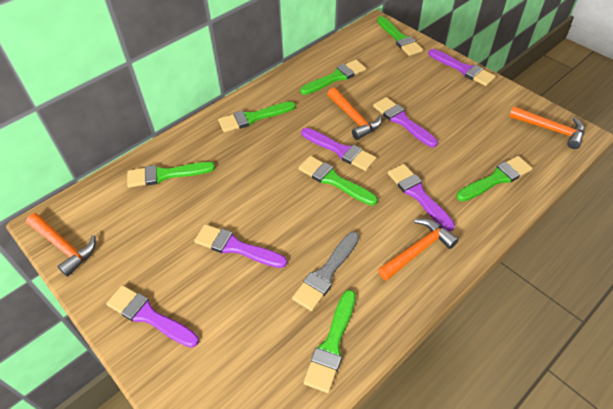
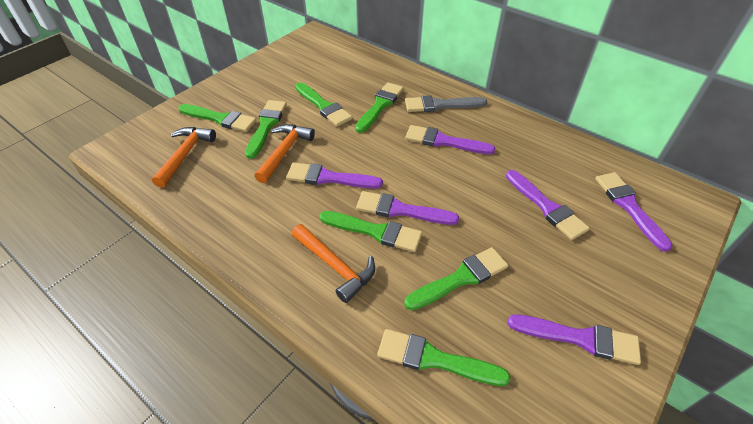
orange hammer: [26,213,96,277] [327,87,382,140] [378,219,459,281] [509,106,585,149] = 4 -> [152,127,216,188] [254,124,315,183] [292,224,375,303] = 3

